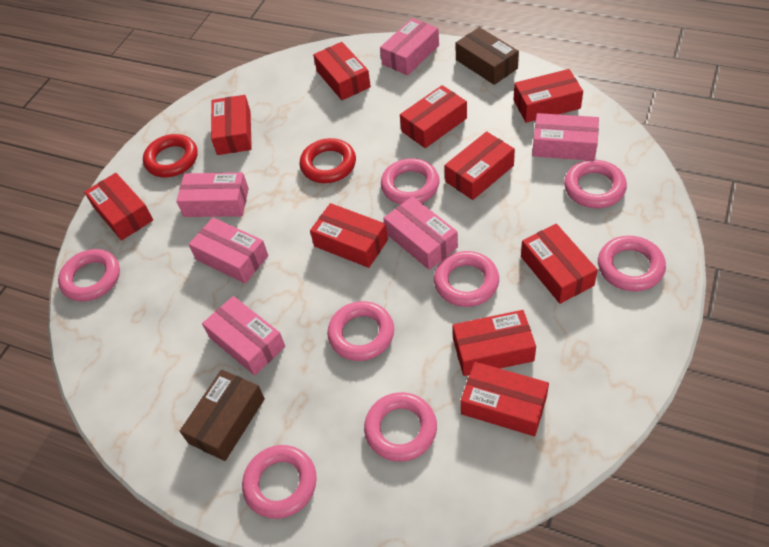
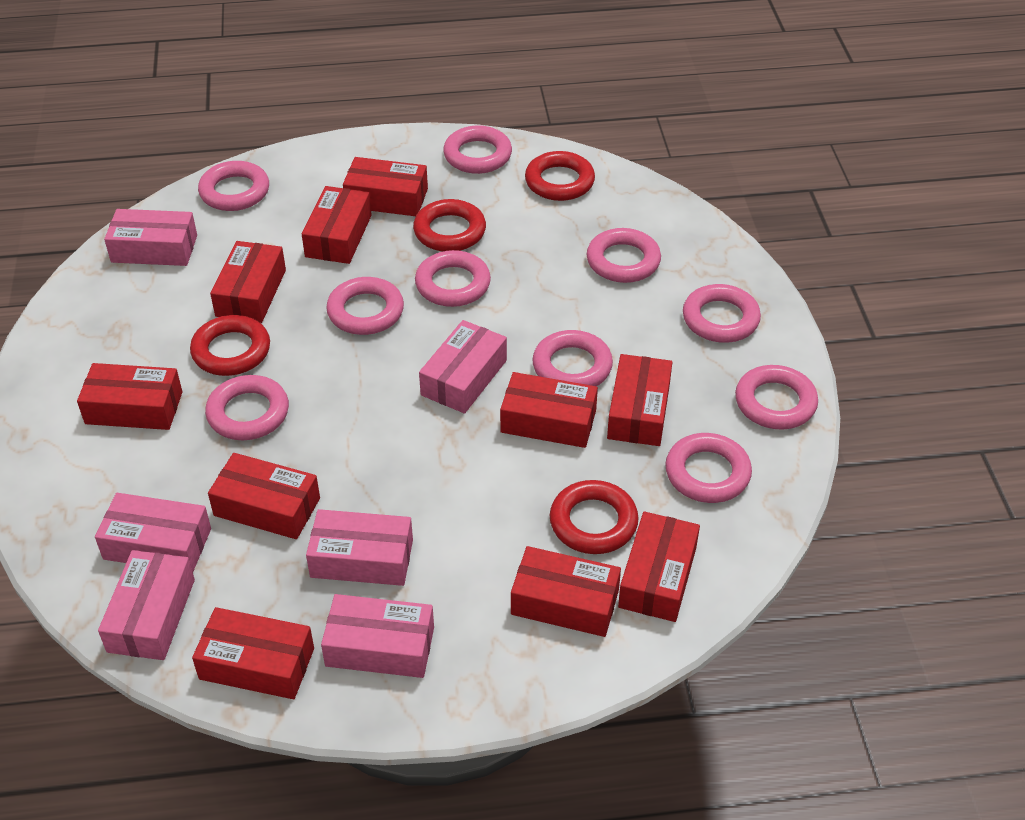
brown box: [180,369,265,461] [455,27,519,85] = 2 -> none = 0
pink ring: [58,249,120,301] [242,445,317,519] [327,301,394,361] [364,392,437,462] [381,158,440,205] [434,251,499,307] [564,160,627,208] [598,236,666,291] = 8 -> [198,161,269,211] [205,375,289,440] [326,277,404,335] [415,250,491,307] [443,125,512,174] [533,330,613,386] [587,228,661,283] [665,433,752,503] [683,284,761,343] [735,365,818,430] = 10
red ring: [143,134,198,177] [299,138,356,183] = 2 -> [190,315,270,376] [413,199,486,251] [525,151,595,201] [550,480,639,554] = 4

